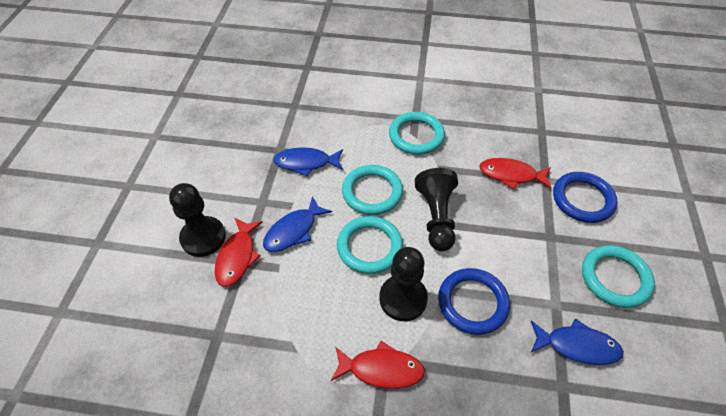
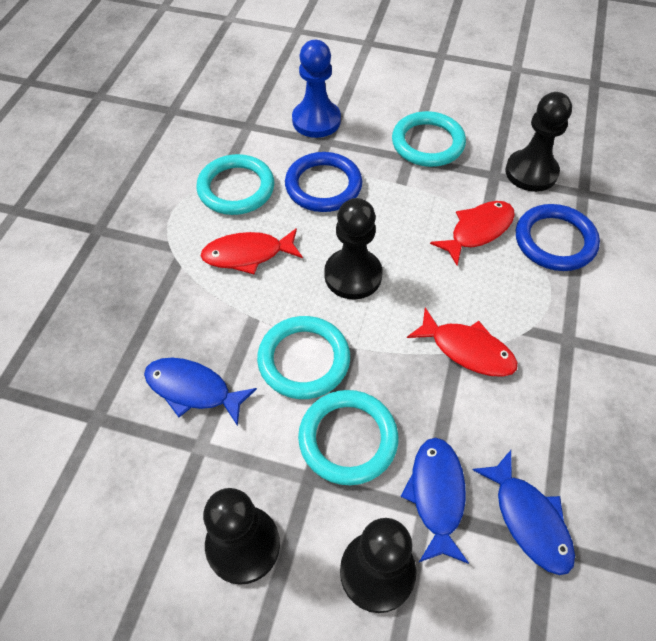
black pawn: [169,183,226,257] [379,247,428,321] [415,168,458,251] = 3 -> [203,488,280,585] [324,198,382,300] [340,518,416,613] [505,92,572,192] = 4
blue pawn: none = 0 -> [292,40,341,138] = 1

